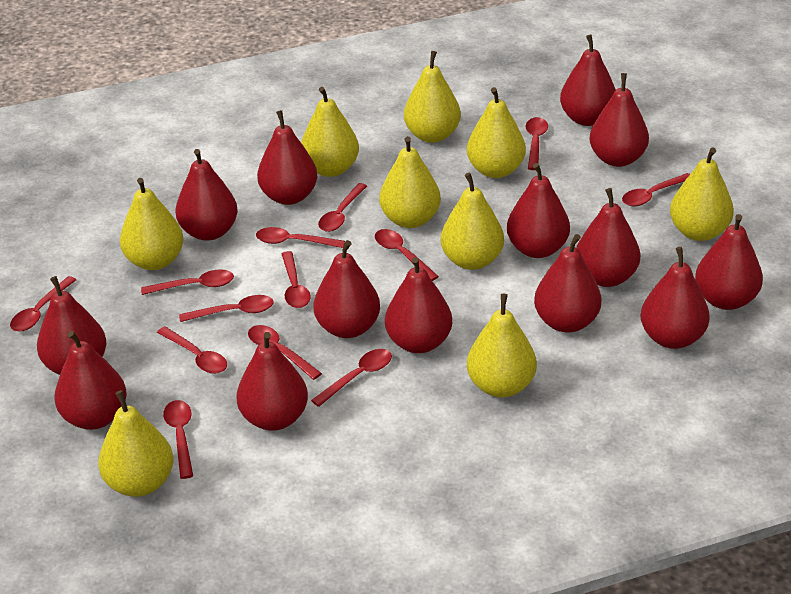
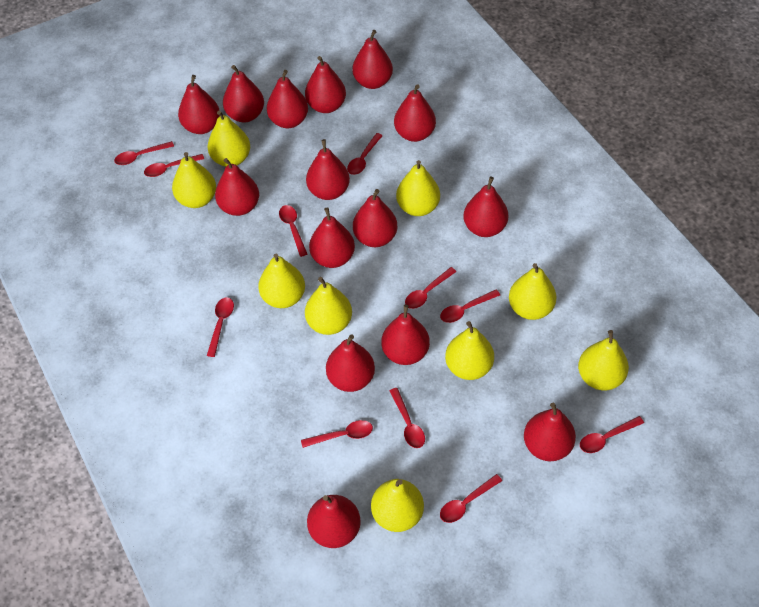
red pear: [37,276,107,375] [54,331,127,430] [176,149,238,241] [237,332,308,431] [257,110,318,205] [314,240,380,338] [385,257,452,353] [507,163,570,258] [534,234,602,332] [560,35,616,126] [576,188,640,287] [589,73,649,167] [640,247,710,349] [695,214,763,310] = 14 -> [178,75,220,134] [215,158,259,216] [223,65,264,122] [267,70,308,128] [305,56,346,113] [306,139,350,200] [307,495,361,548] [309,207,355,268] [326,334,375,392] [352,30,393,89] [353,189,397,247] [381,305,430,365] [394,84,436,142] [463,177,508,237] [524,403,576,461] = 15
red spoon: [10,276,76,332] [141,269,234,295] [157,326,227,374] [163,400,193,479] [179,295,274,322] [248,325,322,380] [256,227,345,248] [282,251,311,308] [311,349,392,407] [318,183,367,232] [375,229,439,281] [526,117,548,170] [622,173,690,206] = 13 -> [114,141,174,165] [144,154,204,177] [207,297,234,357] [279,205,307,257] [301,420,373,448] [347,133,383,175] [389,388,425,448] [405,267,456,309] [440,289,500,323] [440,474,502,523] [580,416,644,453] = 11

